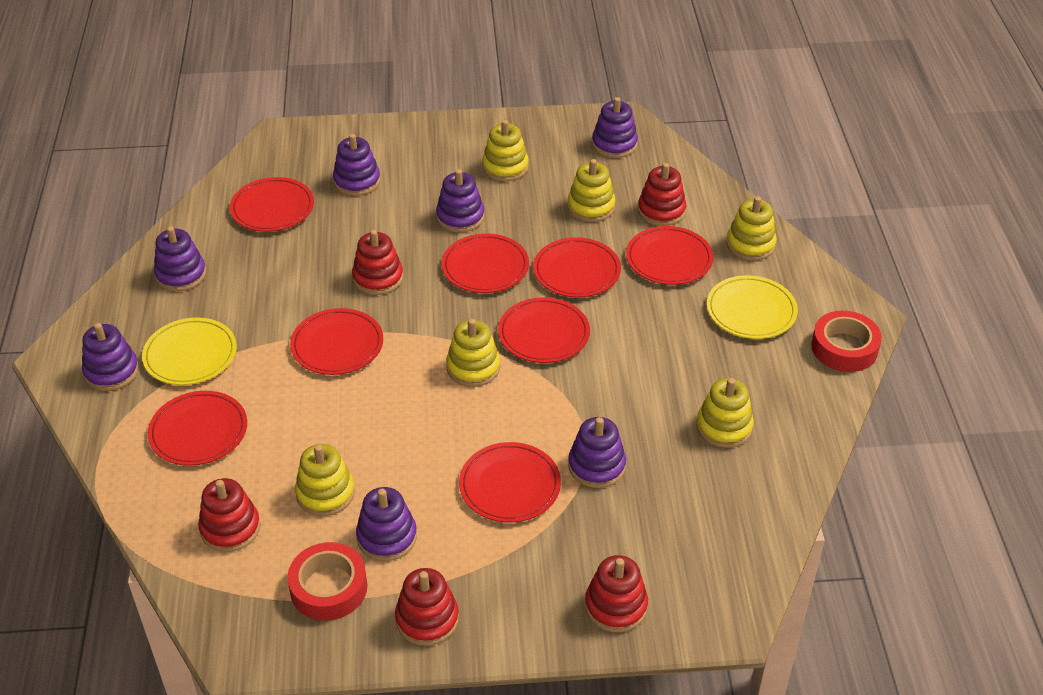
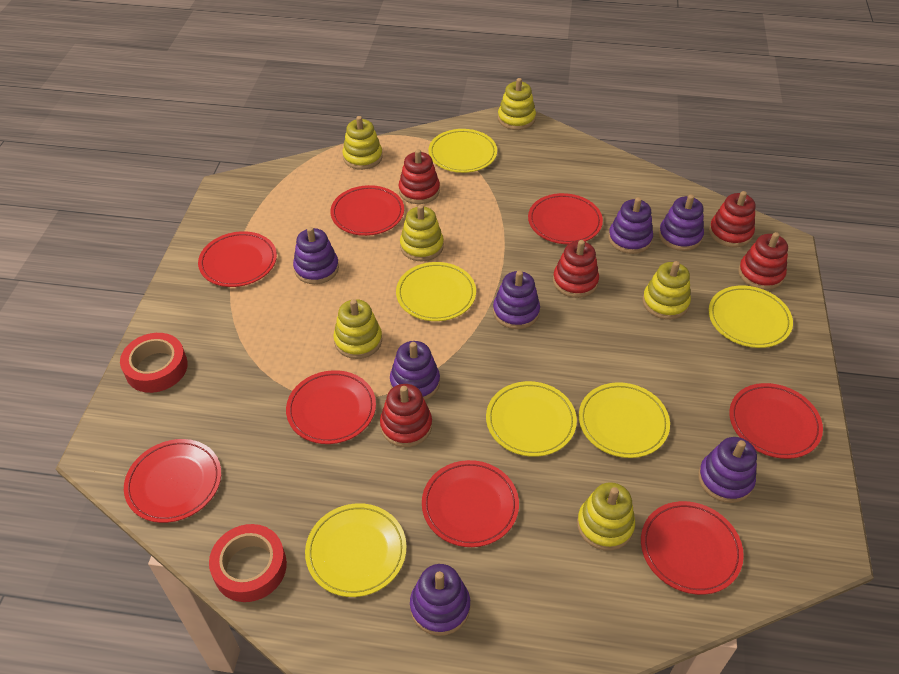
yellow plate: [142,318,237,385] [707,275,798,339] = 2 -> [305,503,407,597] [396,262,476,321] [428,129,497,173] [486,381,577,457] [579,382,670,458] [709,285,793,348] = 6

